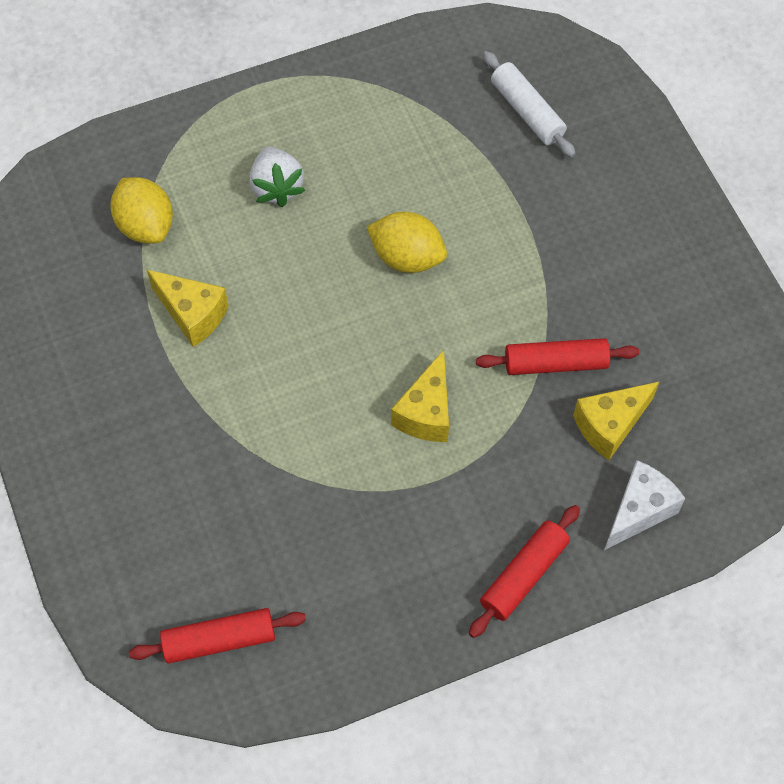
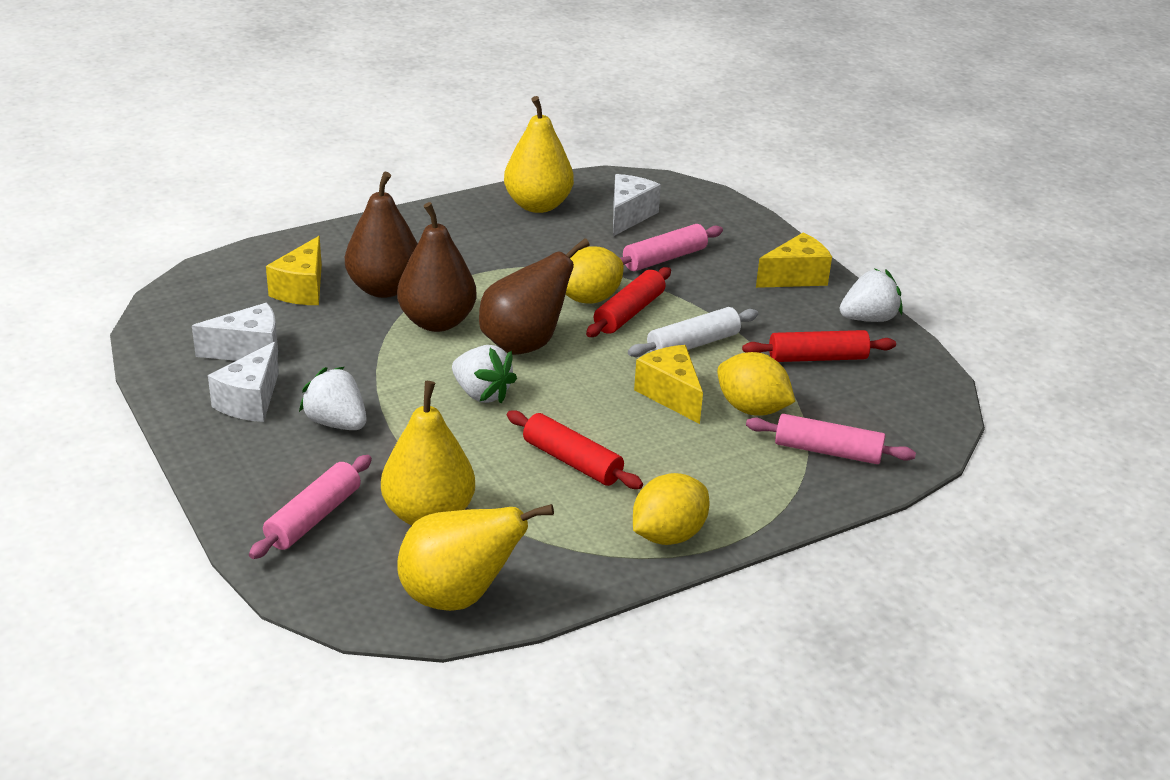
brown pear: none = 0 -> [345,172,418,298] [397,202,477,332] [479,238,590,355] = 3
pink rolling pin: none = 0 -> [249,455,372,559] [619,224,723,271] [746,414,916,464] = 3
white cheese: [604,460,685,550] = 1 -> [192,303,278,361] [208,341,279,422] [613,174,661,236] = 3
white strawberry: [249,147,306,207] = 1 -> [299,367,367,430] [452,345,517,404] [840,268,903,322] = 3
yellow lemon: [110,177,173,244] [367,212,447,273] = 2 -> [566,246,624,304] [633,473,709,545] [717,352,795,416] = 3
yellow pear: none = 0 -> [381,381,475,526] [397,504,554,611] [504,96,574,213] = 3

